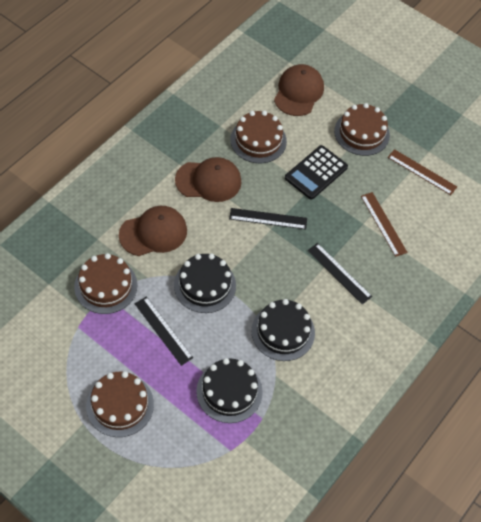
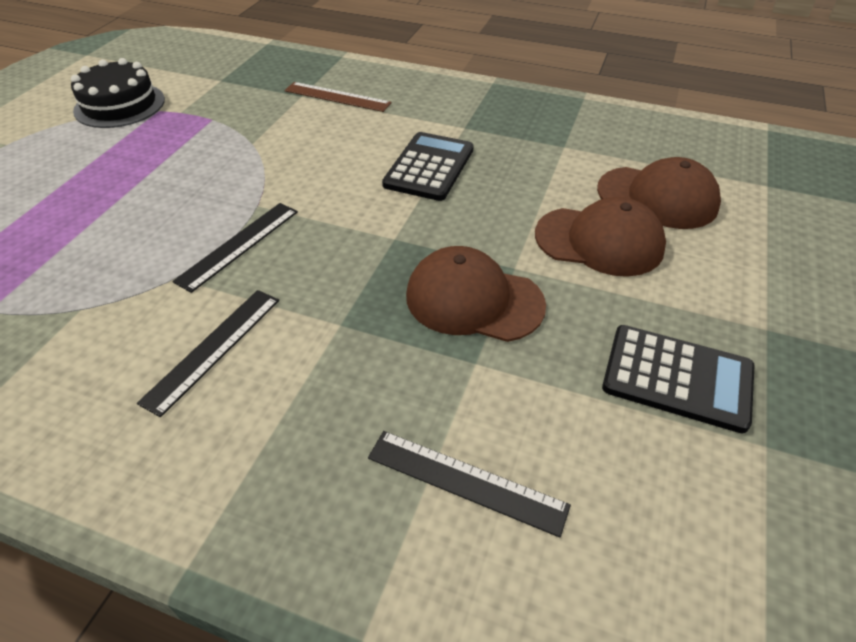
black cake: [174,254,236,313] [196,358,263,423] [251,299,315,361] = 3 -> [71,58,165,128] = 1
black calculator: [285,145,348,200] = 1 -> [382,132,474,201] [602,325,755,433] = 2
brown cake: [74,253,137,314] [86,371,154,437] [230,111,287,163] [334,103,390,156] = 4 -> none = 0
brown ruler: [361,192,408,257] [388,149,457,195] = 2 -> [285,82,392,112] = 1

